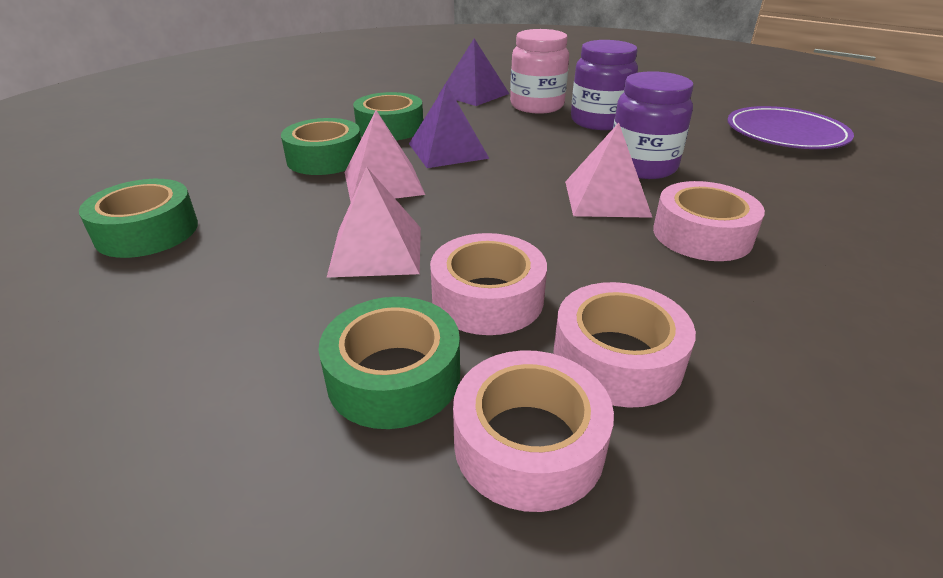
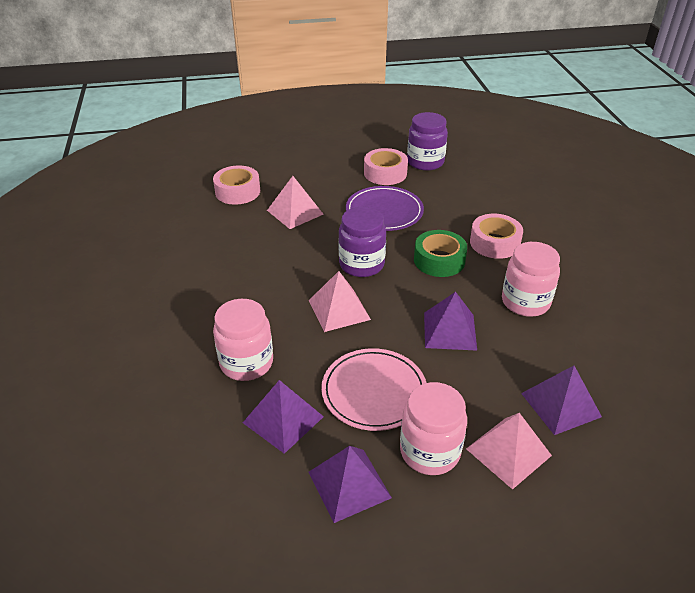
green tape: [79,179,198,258] [281,118,361,175] [318,297,460,429] [353,92,423,140] = 4 -> [414,230,467,277] = 1
pink jar: [510,29,569,114] = 1 -> [213,299,273,381] [400,382,467,475] [502,242,560,317] = 3
pink plate: none = 0 -> [321,348,427,431] = 1
pink tape: [430,233,547,335] [453,350,614,512] [554,282,696,408] [653,181,765,261] = 4 -> [213,165,260,205] [364,148,408,185] [470,214,523,259] = 3
purple pyramid: [409,84,490,168] [438,38,509,106] = 2 -> [243,380,324,454] [308,446,392,523] [424,292,477,351] [521,366,602,435] = 4

